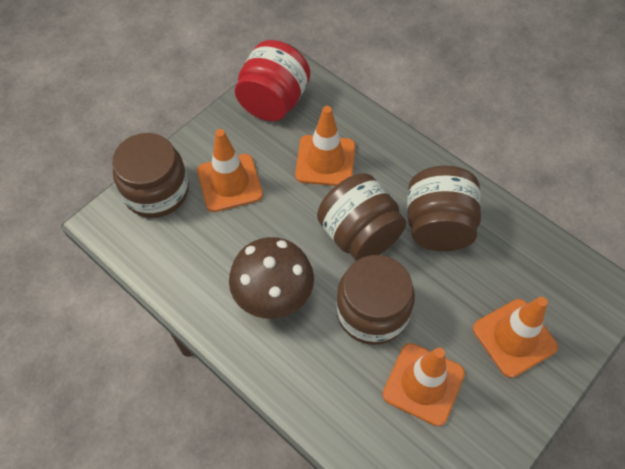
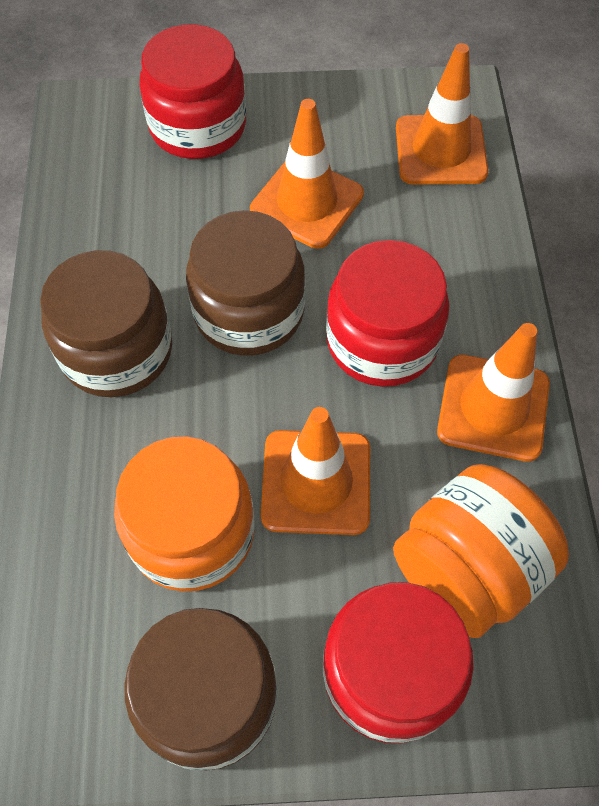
brown jar: [112,133,189,218] [317,173,406,261] [336,255,415,345] [407,165,481,251] = 4 -> [40,250,172,397] [124,608,278,771] [186,210,305,356] = 3
brown mushroom: [229,237,314,319] = 1 -> none = 0
orange jar: none = 0 -> [114,436,254,591] [393,464,569,638] = 2
red jar: [235,40,310,121] = 1 -> [139,24,246,159] [323,582,474,743] [326,240,449,387] = 3

